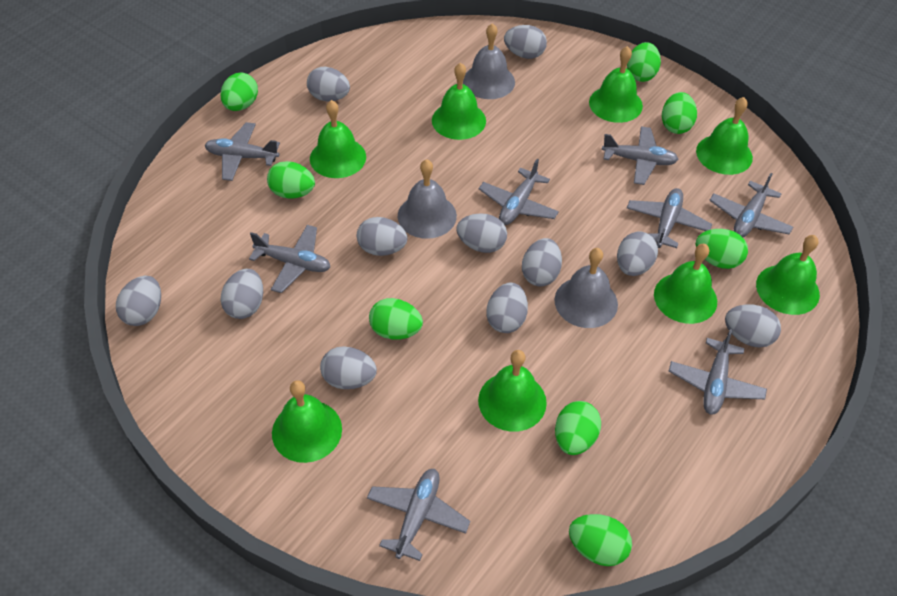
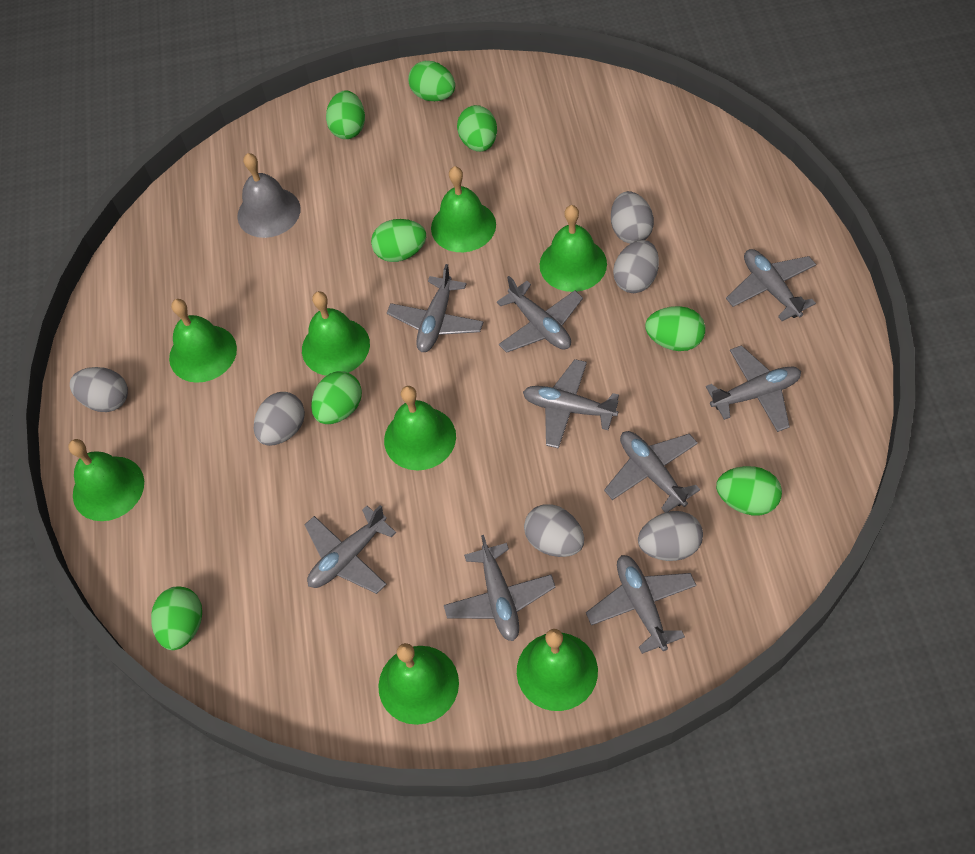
grey bell: [398,159,457,239] [463,23,515,99] [554,248,618,328] = 3 -> [237,153,301,238] = 1
grey egg: [116,276,161,326] [220,269,263,319] [307,67,350,101] [320,346,377,389] [357,217,407,256] [456,213,507,253] [487,283,528,333] [504,25,547,59] [522,238,562,286] [617,231,658,276] [725,305,781,347] = 11 -> [70,367,128,412] [254,392,305,446] [524,504,584,557] [611,191,654,244] [613,240,659,293] [638,511,703,561] = 6
grey plane: [205,122,280,181] [249,225,330,293] [367,469,470,561] [479,159,559,225] [602,126,679,185] [627,188,712,248] [669,329,767,415] [709,173,793,237] = 8 -> [304,505,396,594] [387,264,484,352] [444,535,555,641] [497,276,583,353] [523,359,619,449] [586,555,697,654] [604,431,700,512] [706,345,801,432] [726,249,816,321] = 9

